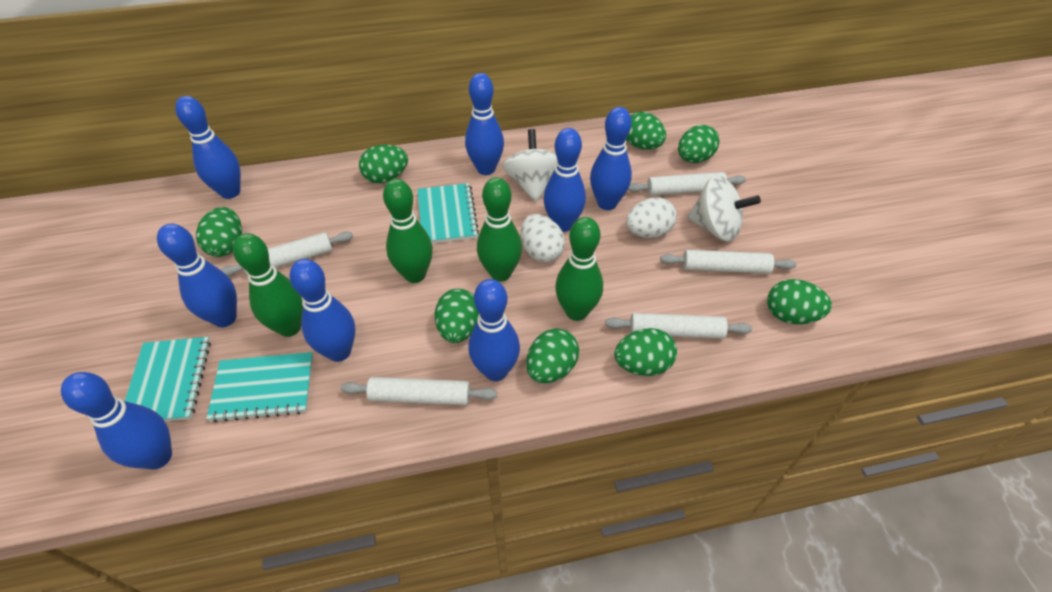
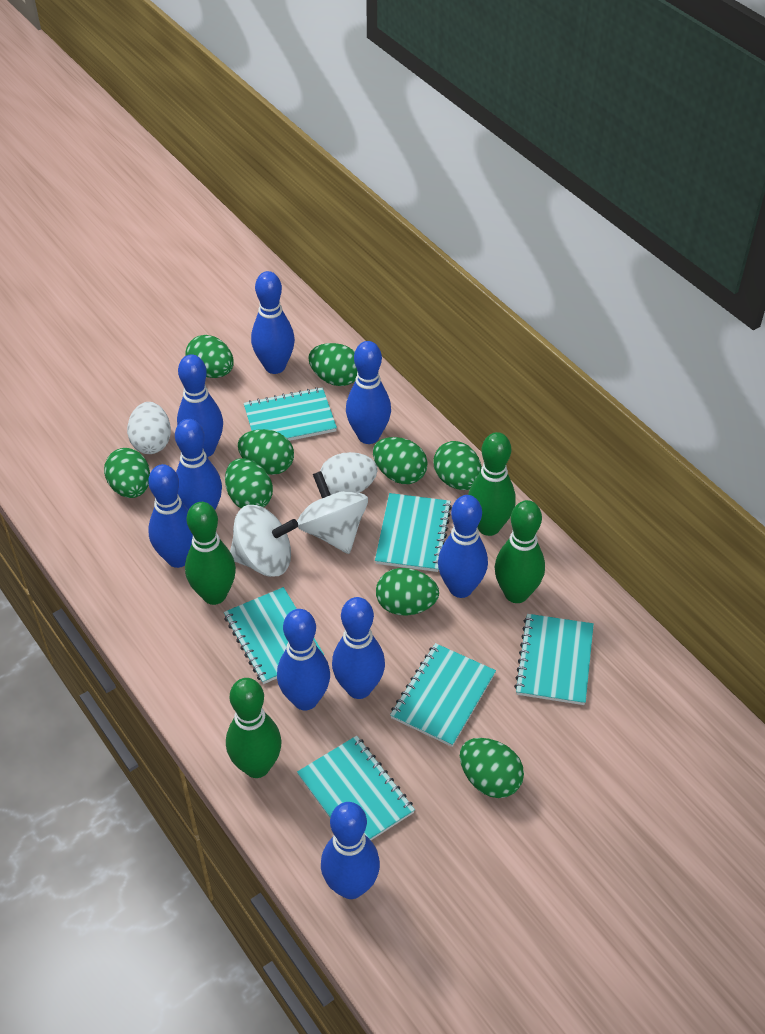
blue bowling pin: [61,372,172,469] [157,224,237,327] [175,96,241,199] [289,259,355,362] [465,73,504,175] [468,279,520,381] [543,128,586,232] [590,107,632,210] = 8 -> [148,464,193,568] [175,419,222,510] [177,354,223,457] [251,271,295,374] [277,609,330,710] [321,802,380,899] [332,597,385,699] [346,341,391,444] [438,495,488,598] = 9
green egg: [196,207,242,257] [359,145,408,183] [435,289,479,343] [526,328,579,383] [614,328,677,376] [626,112,666,150] [678,125,719,163] [767,279,832,324] = 8 -> [104,448,150,498] [185,335,234,378] [225,458,273,508] [238,429,294,475] [308,343,358,386] [373,437,428,484] [376,568,439,616] [433,441,482,490] [460,738,524,798] = 9
turquoise notebook: [125,337,211,421] [206,352,313,422] [417,183,479,243] = 3 -> [224,587,324,684] [244,387,337,441] [297,736,415,840] [375,493,452,572] [390,643,496,747] [514,614,594,705] = 6
white rolling pin: [220,231,353,277] [341,377,497,405] [605,313,752,339] [628,172,746,196] [660,250,797,274] = 5 -> none = 0

